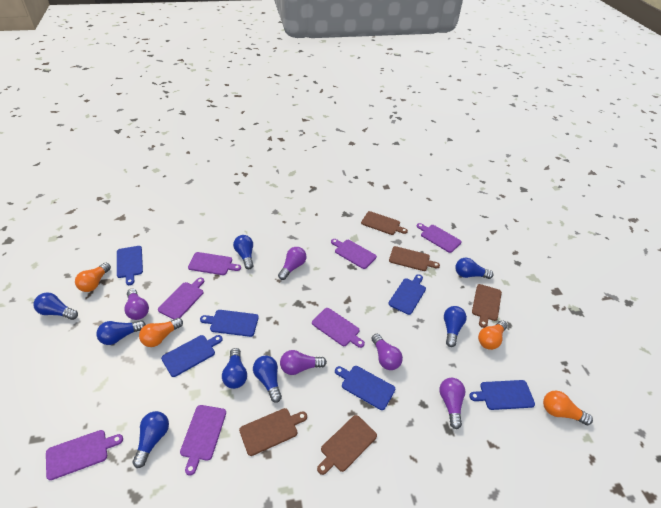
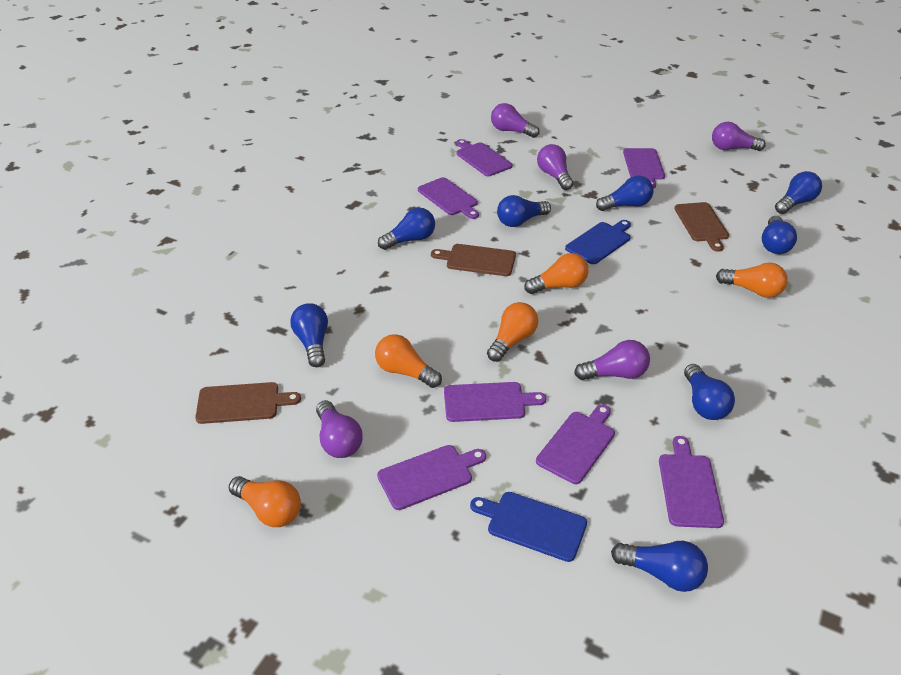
blue cutting board: [117,246,143,285] [161,335,223,377] [200,310,259,337] [335,366,395,410] [388,274,426,315] [469,380,535,410] = 6 -> [470,492,587,562] [565,220,631,264] = 2
brown cutting board: [239,408,307,456] [317,415,377,475] [361,211,408,235] [389,246,440,271] [472,284,502,328] = 5 -> [195,382,301,424] [431,244,516,276] [674,202,729,252] = 3
orange light bulb: [75,262,111,292] [139,318,183,347] [478,320,508,350] [543,390,593,425] = 4 -> [229,476,301,527] [375,334,442,388] [487,302,538,362] [524,253,588,294] [716,263,788,298] = 5

